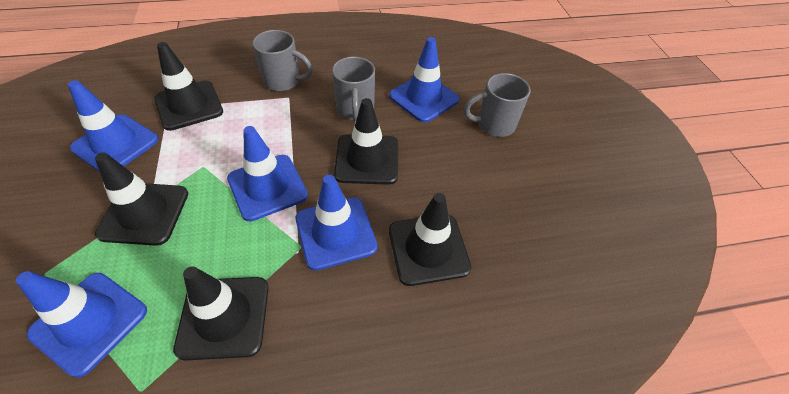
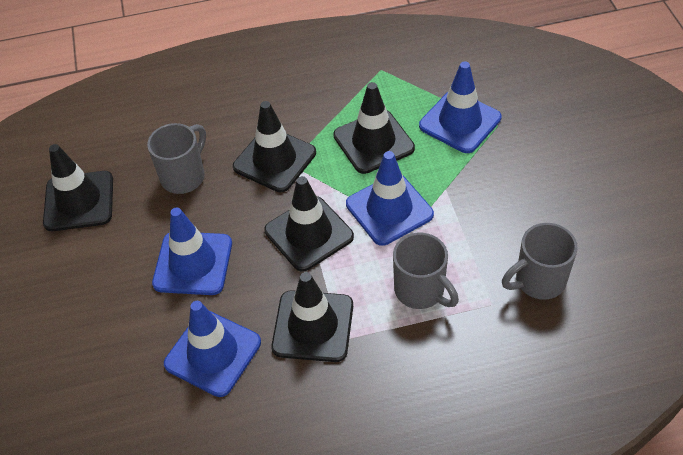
blue traffic cone: [16,271,147,377] [68,80,158,172] [227,126,308,221] [296,175,377,271] [389,37,459,123] = 5 -> [152,208,232,295] [164,301,261,397] [346,151,434,246] [419,62,502,153] = 4

